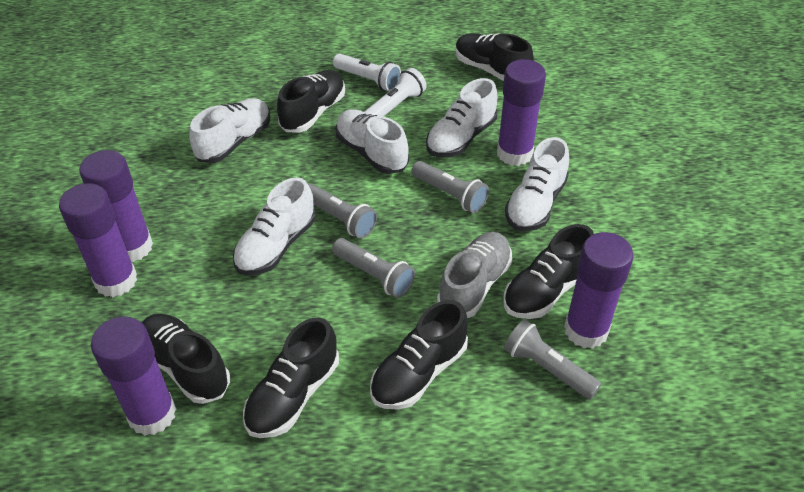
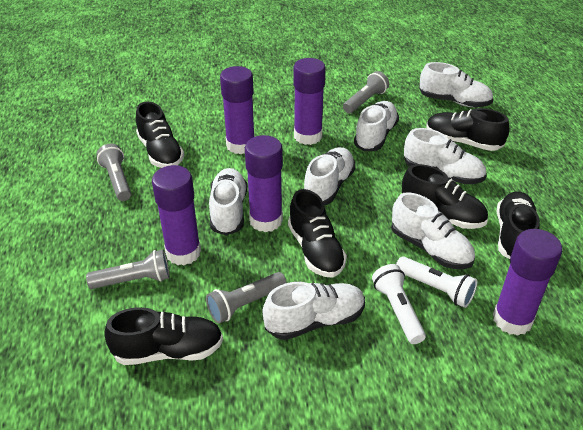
grey shoe: [437,232,512,318] = 1 -> none = 0
white shoe: [189,98,270,163] [233,177,316,275] [335,109,409,174] [426,78,497,157] [505,137,569,231] = 5 -> [209,168,247,236] [262,282,365,340] [304,147,356,205] [354,101,399,151] [391,192,475,269] [404,128,486,184] [419,62,493,107] = 7

